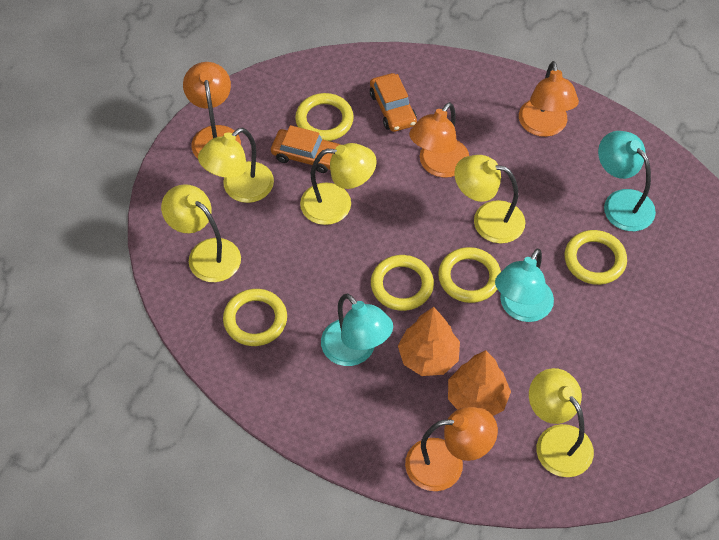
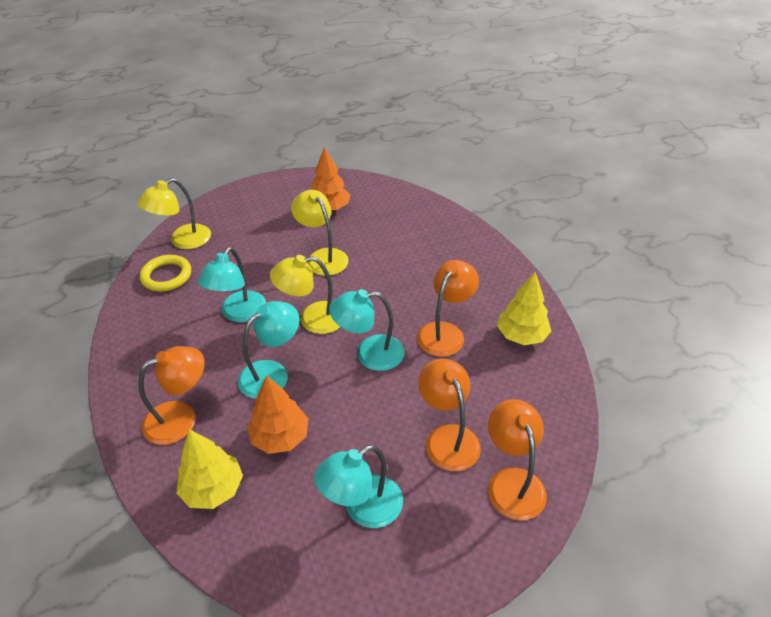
orange car: [271,125,340,173] [370,73,417,132] = 2 -> none = 0
turquoise lamp: [321,293,393,366] [495,249,554,322] [598,131,656,231] = 3 -> [198,247,266,322] [238,301,299,399] [314,445,403,528] [329,289,405,371] = 4
yellow lamp: [161,184,241,282] [198,128,274,203] [300,143,377,225] [454,155,525,244] [529,368,594,477] = 5 -> [138,178,211,249] [270,255,340,334] [291,190,349,276] = 3
yellow ring: [223,289,287,346] [295,93,354,141] [371,255,434,311] [438,247,501,303] [564,230,627,285] = 5 -> [140,255,191,292] = 1
yellow tree: none = 0 -> [176,429,243,509] [497,272,551,345] = 2

